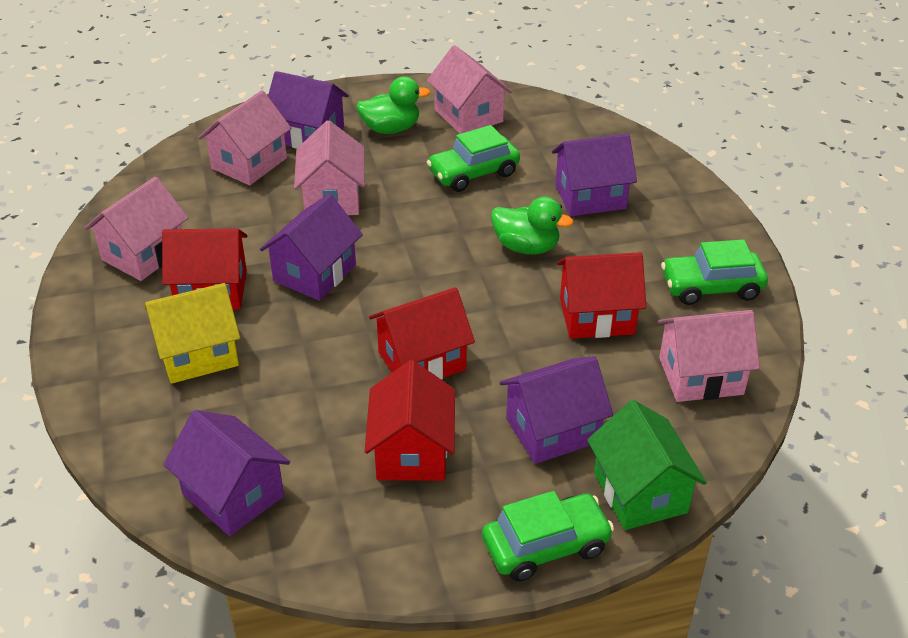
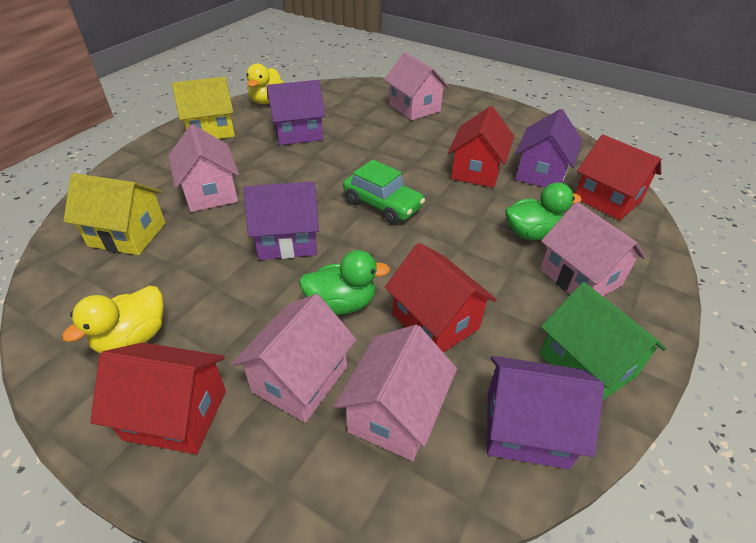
green car: [427,125,520,192] [482,491,614,582] [661,239,768,305] = 3 -> [343,160,425,224] = 1
purple house: [163,410,290,536] [260,194,363,301] [268,71,348,149] [499,356,613,464] [552,134,637,216] = 5 -> [244,182,319,260] [267,80,325,145] [487,356,604,469] [515,109,582,187] = 4
yellow duck: none = 0 -> [62,286,164,354] [246,64,284,104] = 2
yellow house: [145,283,240,384] = 1 -> [63,173,166,255] [172,77,235,139] = 2

